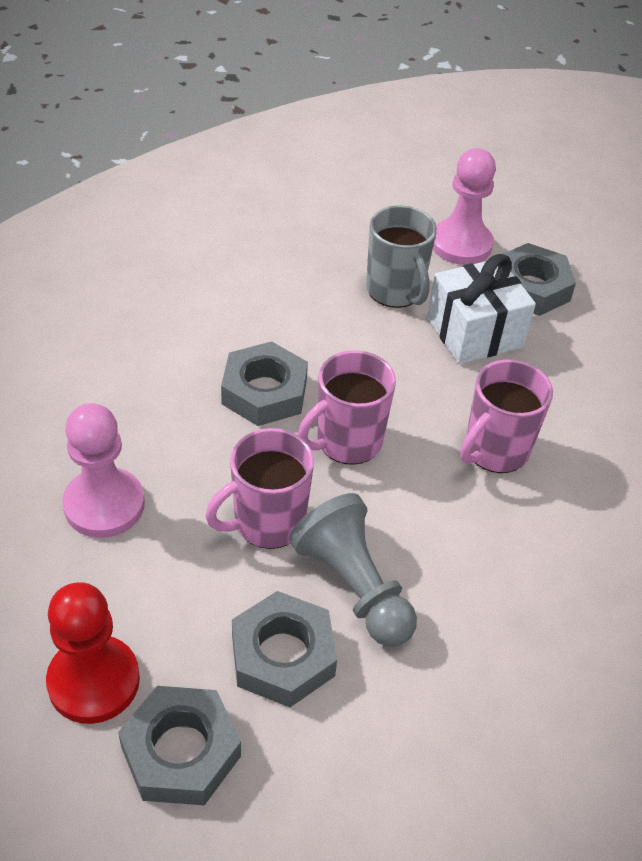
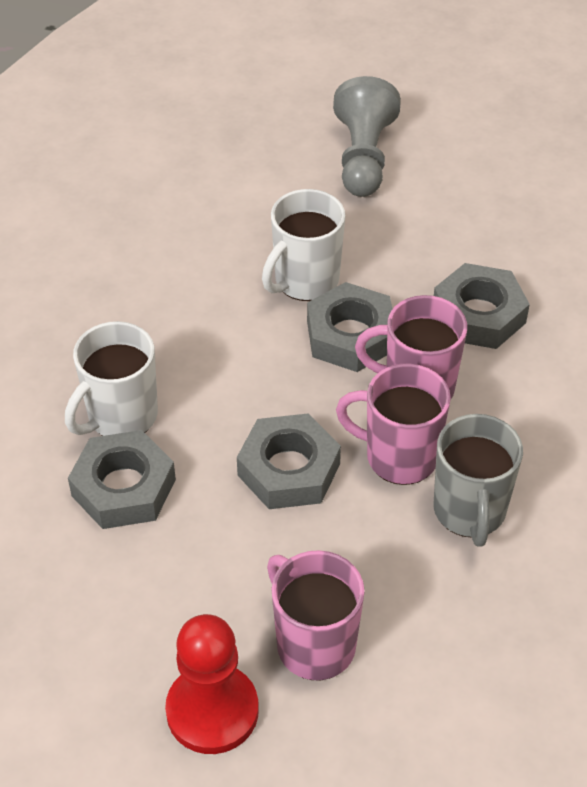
pink pawn: [62,403,145,538] [433,148,496,265] = 2 -> none = 0
white gift: [427,254,536,364] = 1 -> none = 0
white mug: none = 0 -> [65,321,158,436] [262,189,345,301] = 2

